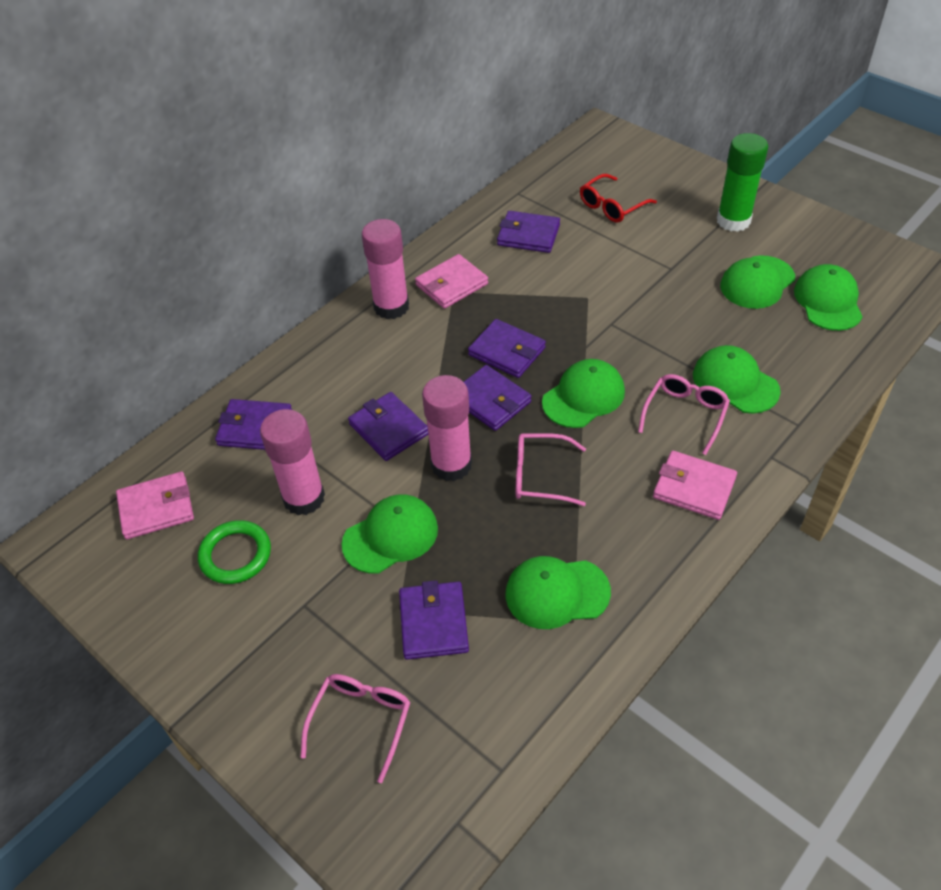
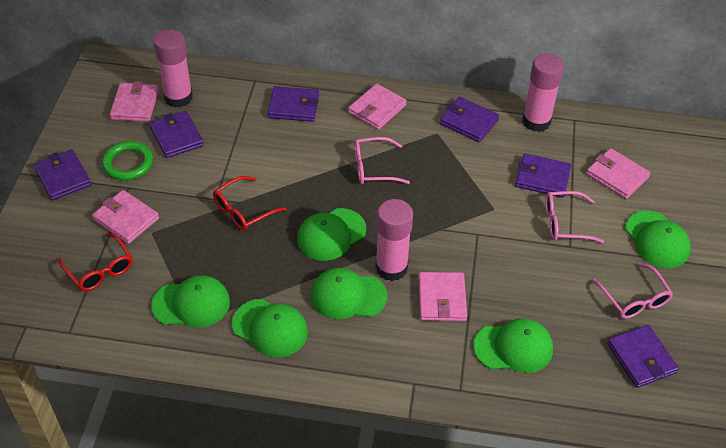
green glue stick: [717,133,768,232] = 1 -> none = 0
pink wallet: [116,472,194,539] [415,254,488,309] [653,451,737,520] = 3 -> [92,190,159,244] [110,81,159,122] [348,83,407,130] [418,272,467,321] [586,148,650,199] = 5
red glasses: [580,174,657,223] = 1 -> [58,233,133,291] [213,176,286,231] = 2

